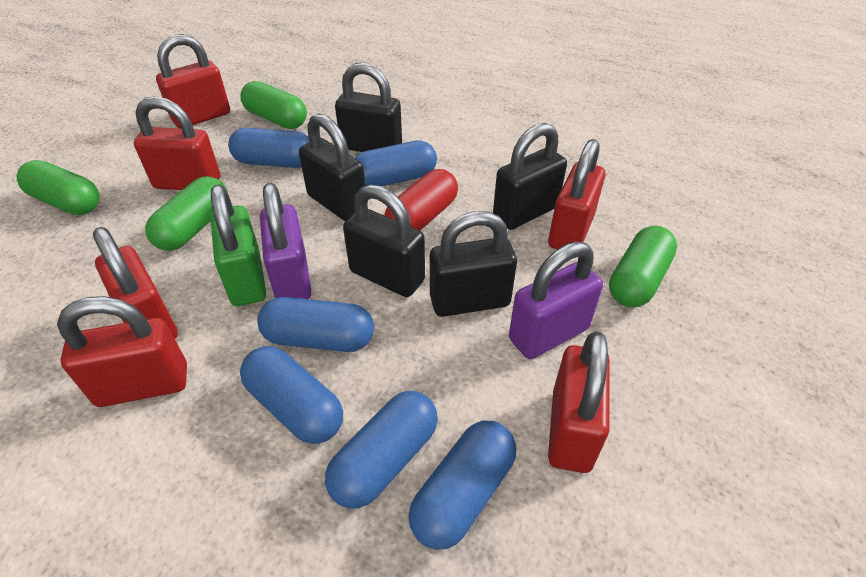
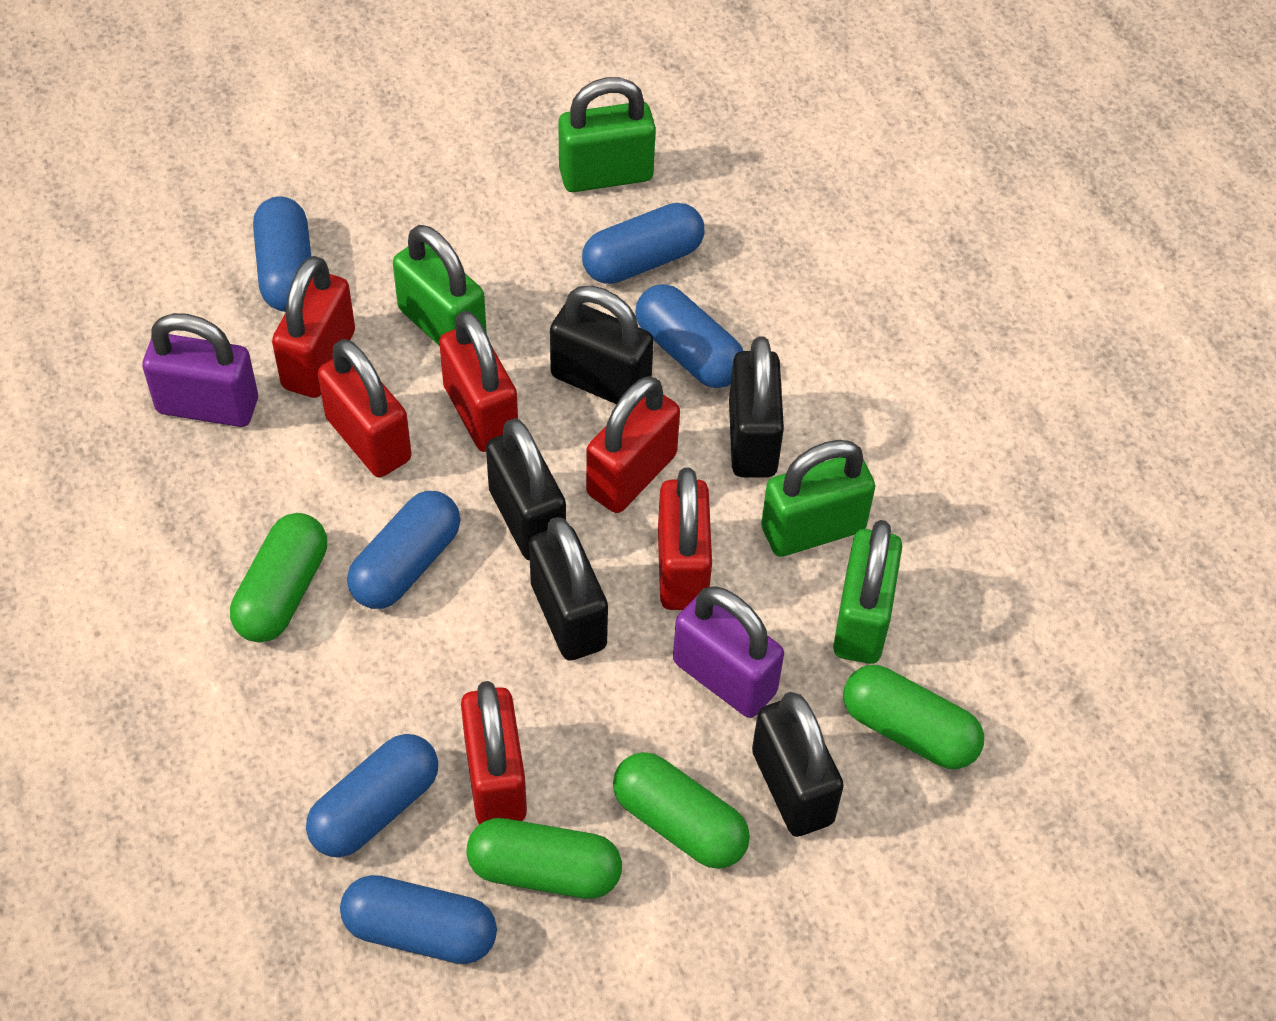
green padlock: [211,184,266,306] = 1 -> [393,225,487,346] [558,77,656,192] [761,440,875,557] [833,520,902,664] = 4
red capsule: [384,169,458,231] = 1 -> none = 0

